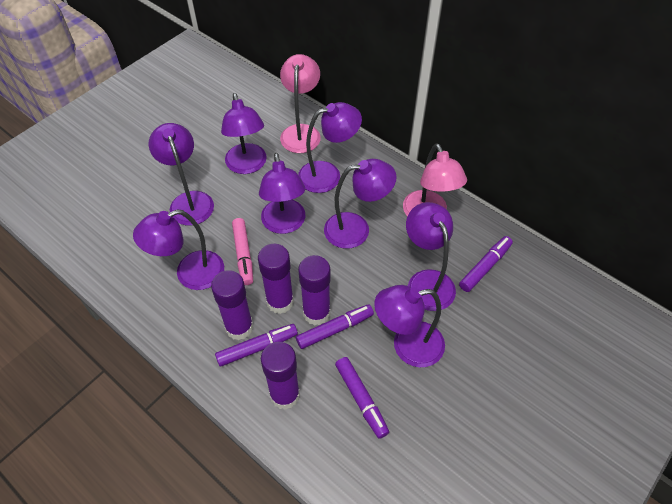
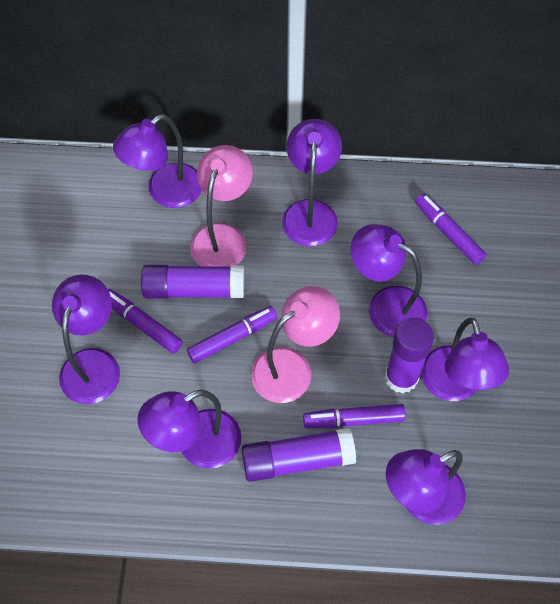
pink marker: [232,218,253,285] = 1 -> none = 0
purple glue stick: [211,270,254,340] [258,244,294,314] [261,342,300,410] [298,255,331,326] = 4 -> [141,265,244,299] [241,428,356,482] [385,318,434,393] = 3
purple lamp: [133,210,224,290] [149,123,214,225] [221,93,267,174] [259,153,305,234] [298,102,362,193] [324,159,397,249] [374,285,445,367] [406,202,456,311] = 8 -> [52,274,120,404] [113,114,202,208] [137,390,242,469] [282,119,342,246] [351,224,427,337] [386,449,466,525] [421,318,509,401] = 7

